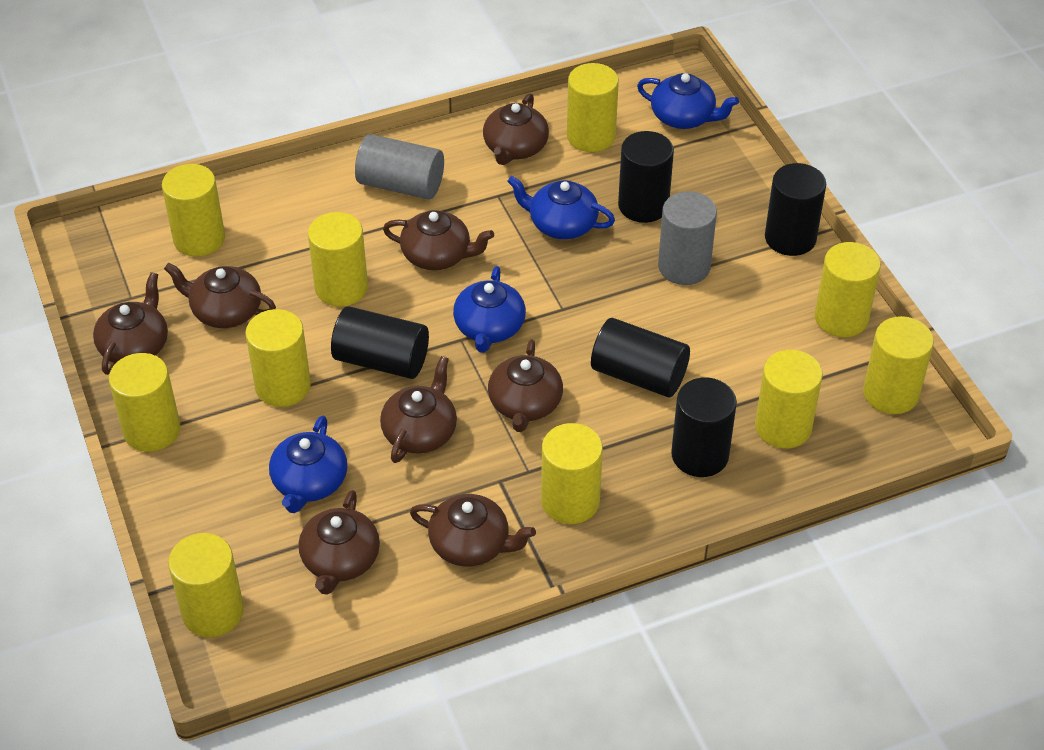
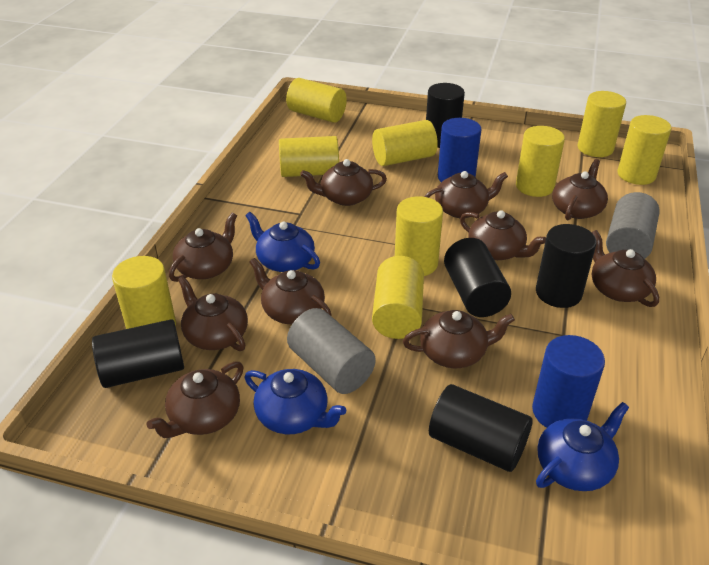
blue cylinder: none = 0 -> [438,118,481,182] [532,335,605,428] = 2
blue teapot: [269,416,347,513] [453,266,526,353] [507,176,615,239] [637,73,739,129] = 4 -> [245,212,320,272] [245,369,346,434] [536,402,629,491] = 3
brown teapot: [93,272,168,375] [164,263,276,328] [298,490,380,595] [380,356,457,463] [383,210,494,270] [410,494,536,567] [483,93,549,165] [488,340,563,432] = 8 -> [147,362,244,438] [169,213,237,282] [178,276,248,351] [249,258,331,324] [300,159,387,206] [403,310,515,368] [424,171,508,218] [460,210,546,260] [552,159,608,220] [591,230,659,307] = 10
yellow cylinder: [109,353,181,452] [162,164,225,256] [168,533,244,637] [245,309,311,407] [308,212,368,306] [541,423,603,524] [567,63,619,152] [755,350,823,448] [815,242,881,337] [863,316,934,414] = 10 -> [112,256,176,329] [279,136,339,177] [286,78,347,123] [372,120,438,166] [372,256,424,339] [395,196,443,276] [516,126,565,197] [578,91,626,157] [618,115,671,185] = 9

